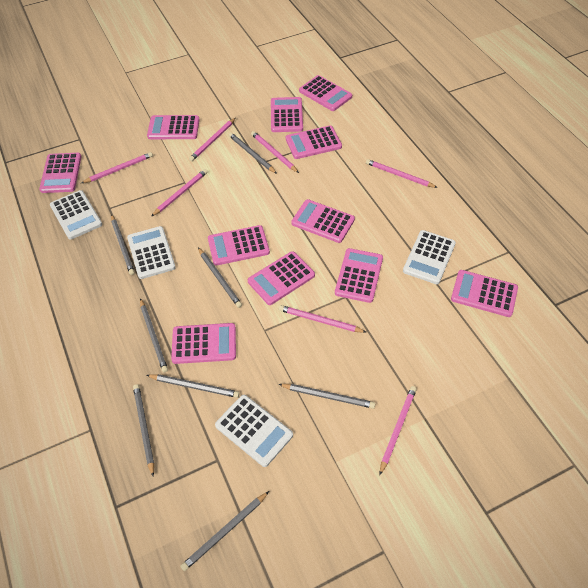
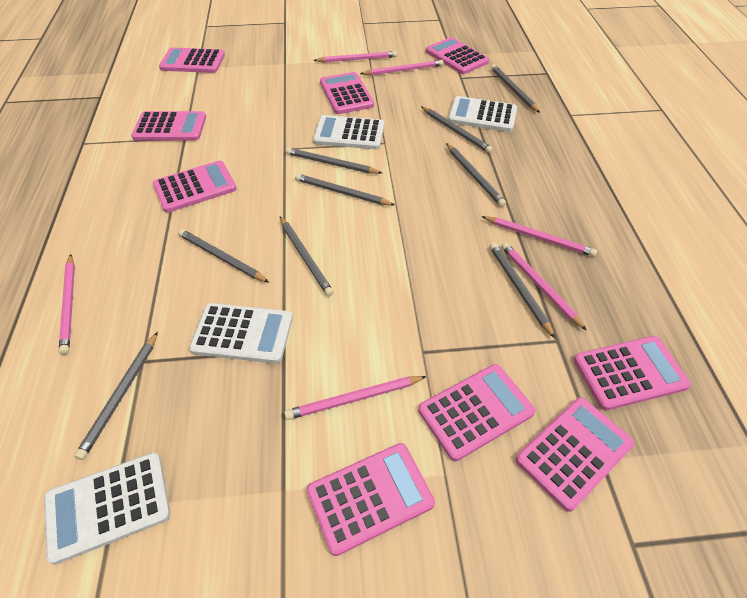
grey pencil: [111,214,135,275] [133,384,154,476] [140,298,168,373] [147,374,240,398] [180,491,269,571] [198,248,242,308] [229,133,277,174] [279,384,375,409] = 8 -> [74,332,158,460] [178,229,270,283] [280,216,334,296] [286,148,382,174] [295,174,395,206] [421,106,493,153] [446,143,506,207] [490,243,555,338] [491,64,540,113] = 9
pink calculator: [39,153,81,193] [147,115,199,139] [171,323,236,364] [208,225,270,265] [248,251,315,305] [271,97,303,132] [286,125,342,159] [291,199,355,243] [299,75,352,111] [335,248,383,303] [451,270,518,317] = 11 -> [131,111,206,141] [153,161,237,213] [159,47,225,73] [306,443,435,556] [320,72,374,114] [418,364,536,461] [426,37,489,74] [516,397,635,512] [573,336,691,411] = 9
pink pencil: [82,152,153,183] [152,169,208,216] [189,118,236,162] [251,131,299,173] [279,305,366,333] [366,159,438,188] [380,386,417,475] = 7 -> [59,254,75,355] [284,376,427,420] [313,51,397,63] [360,60,444,75] [481,216,597,257] [501,242,587,331] = 6

